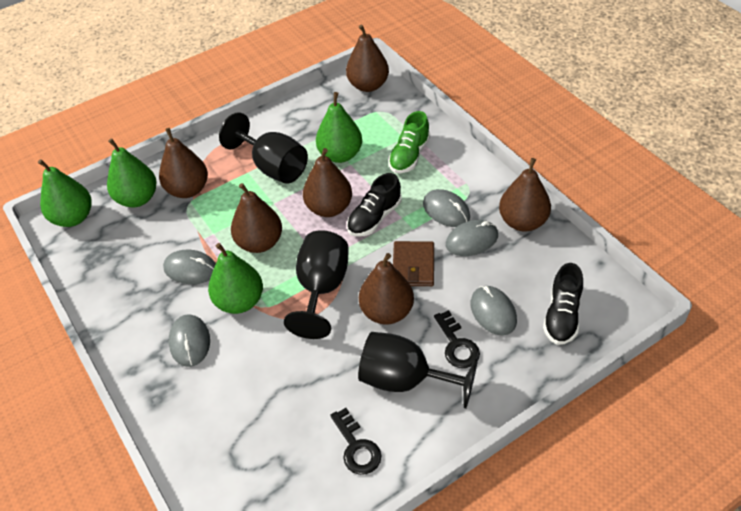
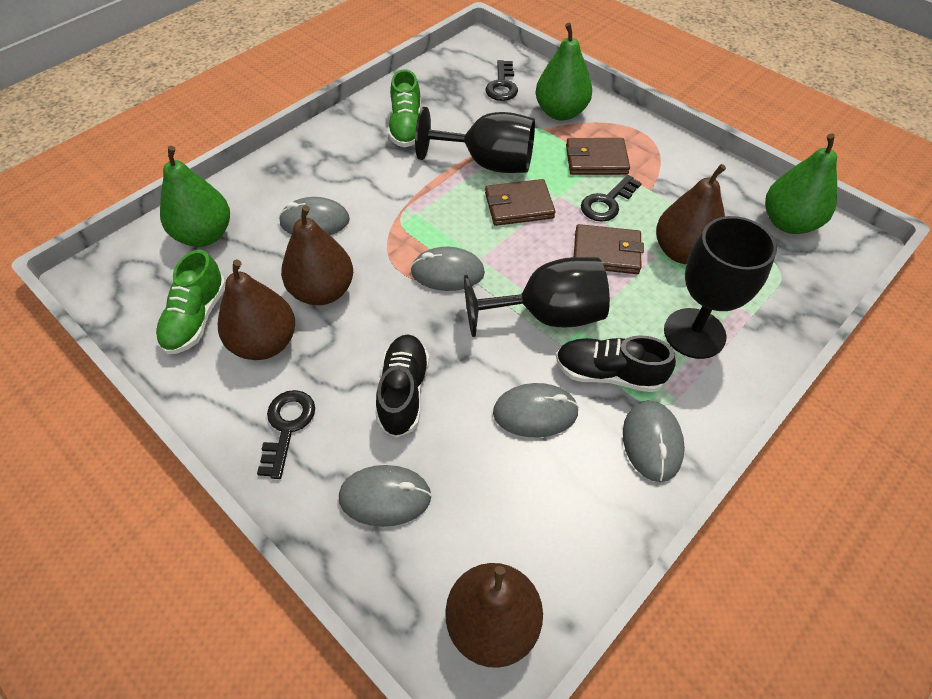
black key: [330,408,382,475] [434,310,480,368] = 2 -> [257,390,315,479] [486,60,518,101] [581,175,642,222] = 3
brown pear: [159,128,208,198] [231,183,282,253] [303,148,352,217] [346,25,389,92] [359,253,414,325] [499,158,551,232] = 6 -> [218,259,295,360] [281,205,353,305] [445,563,543,668] [656,164,726,264] = 4
brown wallet: [393,241,434,286] = 1 -> [485,179,556,226] [566,138,630,175] [574,224,644,274] = 3
green pear: [38,159,92,227] [107,138,157,208] [208,243,263,314] [316,92,362,163] = 4 -> [160,146,230,247] [536,23,592,121] [765,134,837,234] = 3
green shoe: [388,111,430,173] = 1 -> [156,250,226,355] [388,69,421,147] = 2

